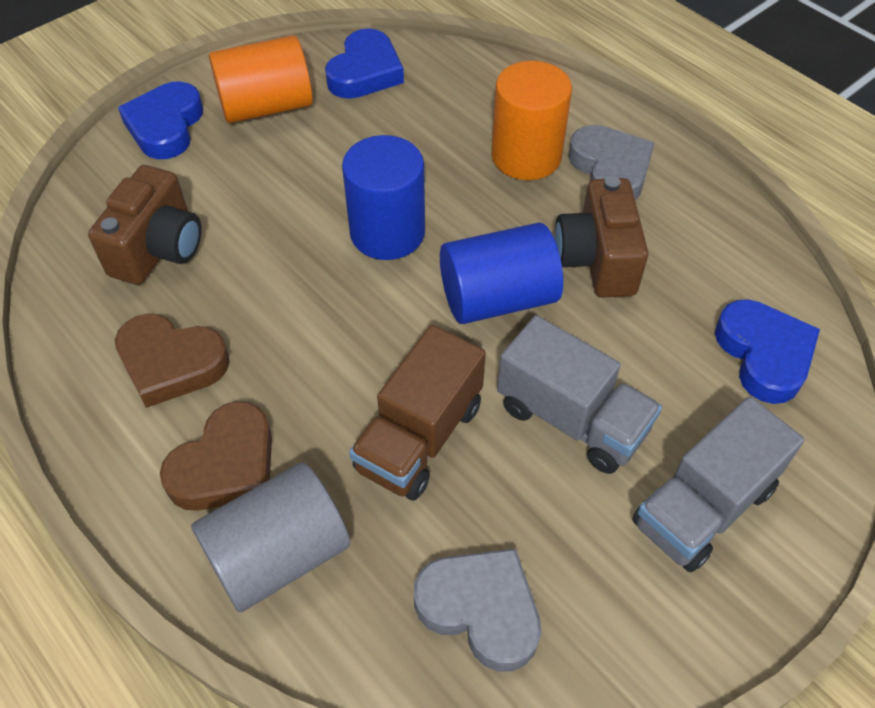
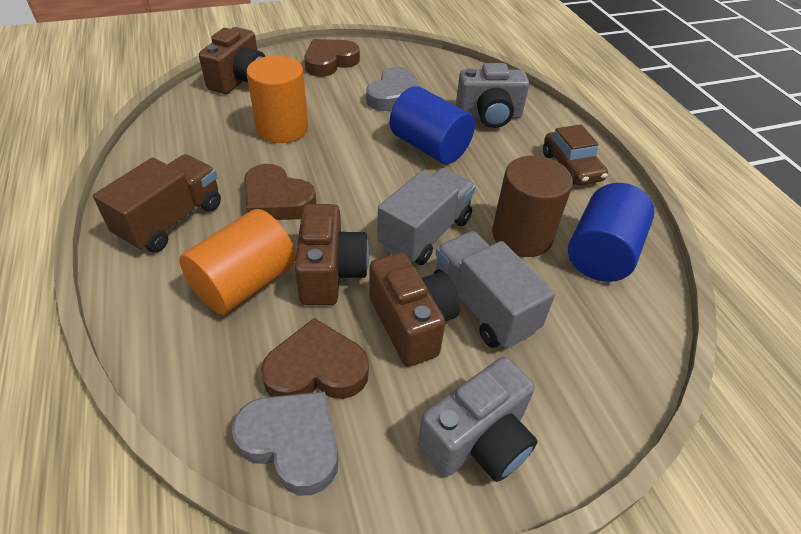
blue heart: [118,81,203,159] [325,28,404,99] [715,299,820,404] = 3 -> none = 0
brown camera: [88,165,202,285] [555,176,648,298] = 2 -> [199,27,265,94] [294,204,369,305] [370,252,460,367] = 3
brown car: none = 0 -> [543,124,608,185] = 1
brown cylinder: none = 0 -> [492,156,573,257] = 1
brown heart: [115,313,230,408] [160,401,272,511] = 2 -> [244,164,316,220] [261,318,369,399] [304,39,360,77] = 3
grey camera: none = 0 -> [418,357,537,482] [456,63,529,128] = 2
grey cylinder: [191,462,350,612] = 1 -> none = 0

